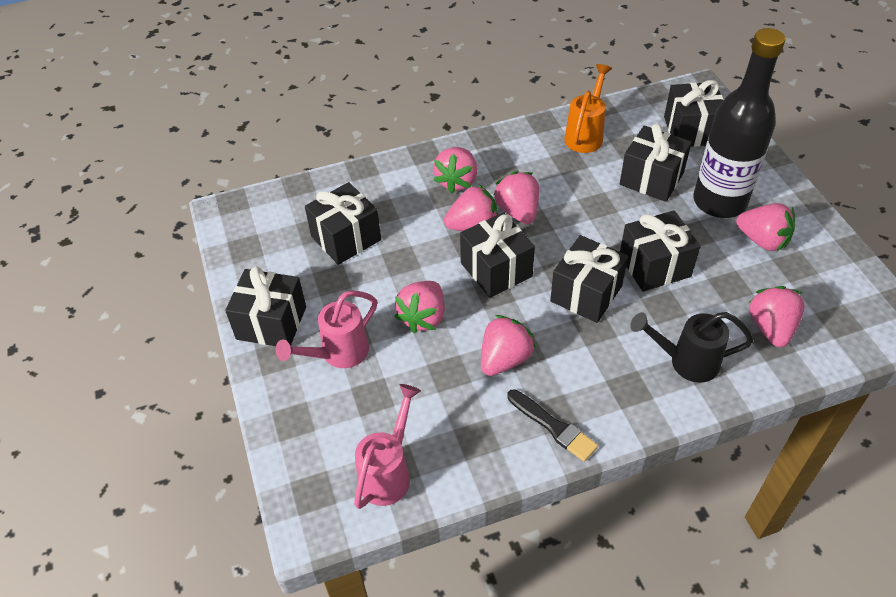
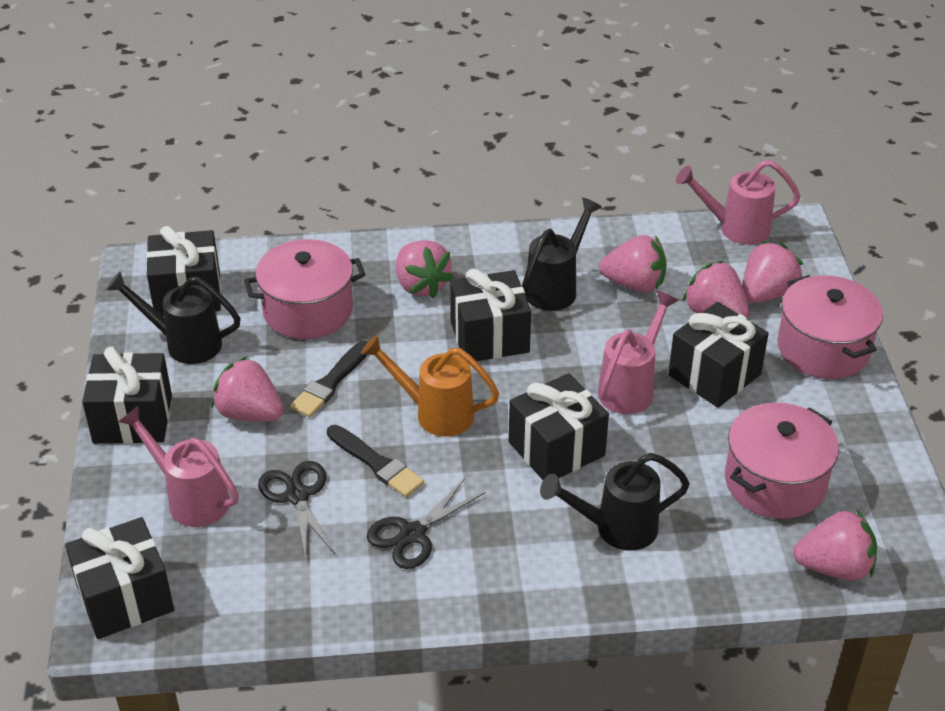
black bottle: [693,28,785,218] = 1 -> none = 0
black brush: [507,389,598,462] = 1 -> [290,341,368,417] [327,425,424,497] = 2
black gift: [225,266,306,346] [305,182,381,265] [460,212,535,298] [550,235,628,323] [620,124,692,202] [620,210,701,292] [664,80,723,147] = 7 -> [65,517,174,639] [82,346,172,444] [146,226,221,316] [450,269,531,361] [509,373,609,480] [668,302,769,408] = 6
black scissors: none = 0 -> [258,461,335,558] [367,478,486,569] = 2
black watering can: [630,312,753,383] = 1 -> [106,272,241,364] [522,197,602,311] [540,453,690,551] = 3
pink pot: none = 0 -> [244,239,365,339] [725,402,839,519] [777,275,883,379] = 3
pink strawberry: [394,281,445,333] [433,147,477,194] [444,184,498,231] [481,315,536,376] [494,171,539,224] [736,203,795,251] [749,286,805,347] = 7 -> [211,356,284,421] [396,240,454,298] [599,235,667,292] [682,261,749,319] [743,241,803,303] [793,509,877,581] = 6
pink watering can: [276,291,377,368] [354,384,421,509] = 2 -> [118,406,239,527] [598,291,679,414] [676,160,800,245] = 3

